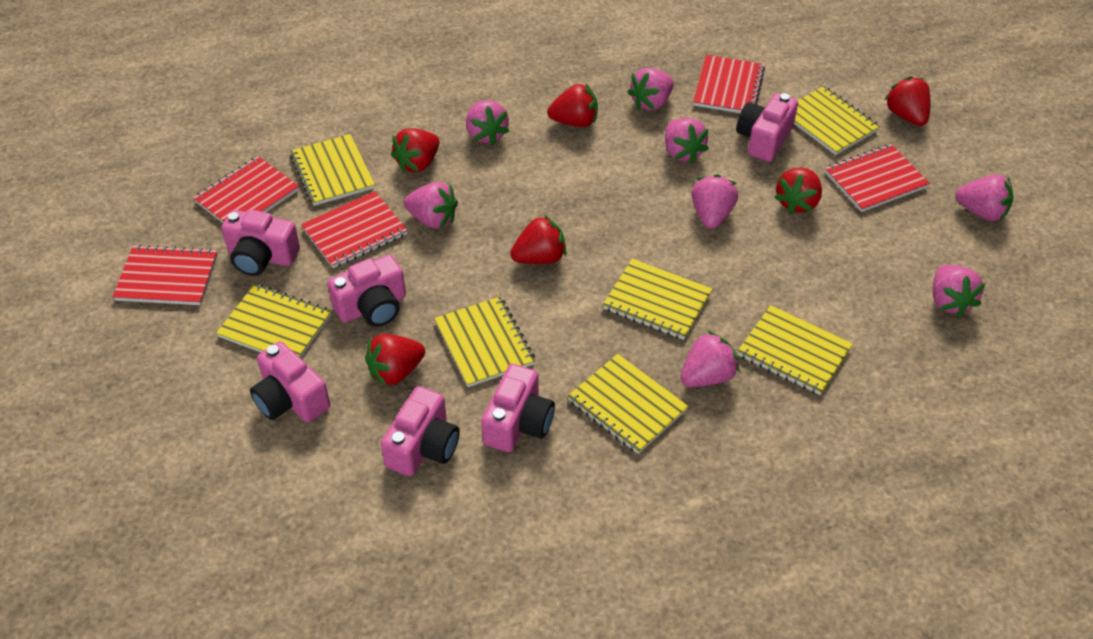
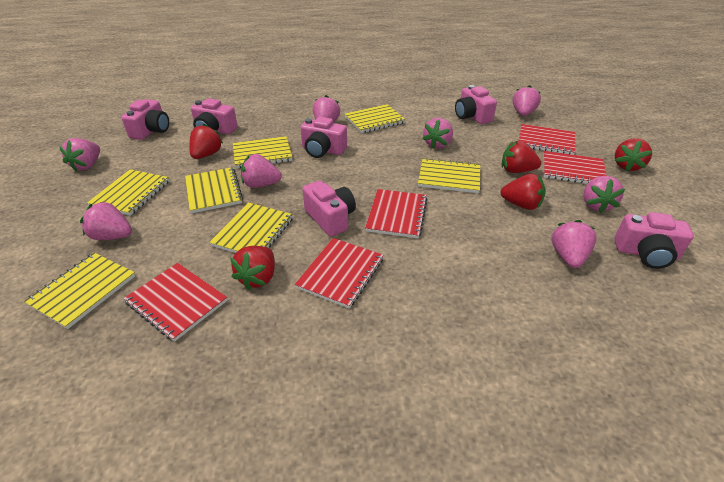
red strawberry: [365,334,425,387] [391,128,440,172] [510,215,566,264] [547,84,598,127] [774,168,822,214] [885,76,930,126] = 6 -> [189,124,223,159] [230,246,275,290] [500,174,546,210] [502,141,541,173] [615,138,652,171] = 5

